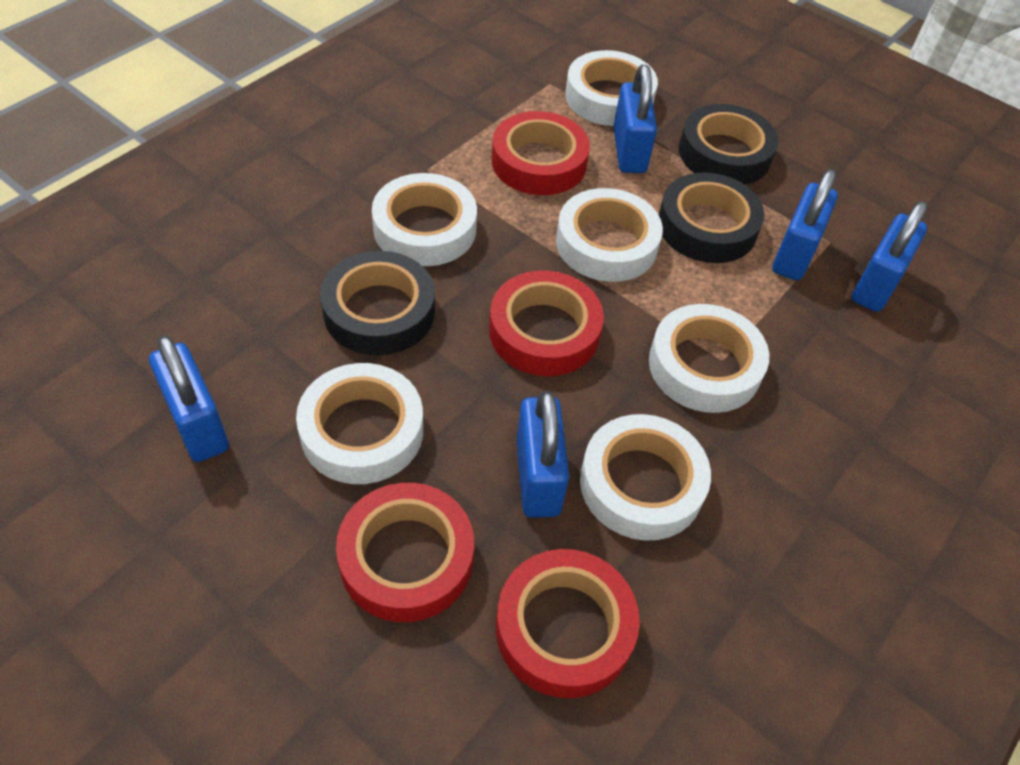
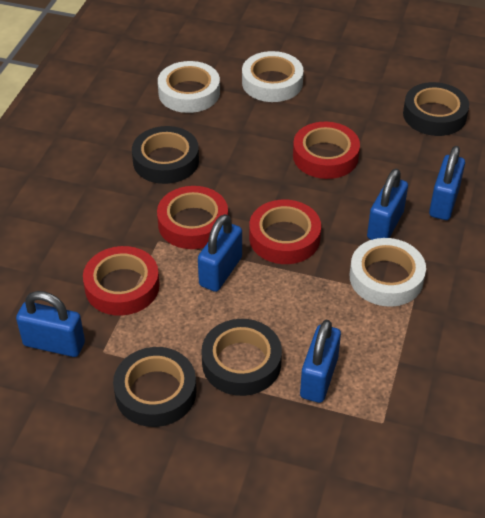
black tape: [320,251,435,355] [659,173,764,263] [679,104,778,185] = 3 -> [113,347,197,427] [132,126,199,184] [201,319,282,396] [403,82,469,136] = 4
white tape: [296,363,423,484] [372,173,477,266] [556,188,663,282] [565,50,658,126] [580,414,711,541] [649,304,769,413] = 6 -> [158,61,220,113] [242,51,304,102] [350,238,426,307] = 3

